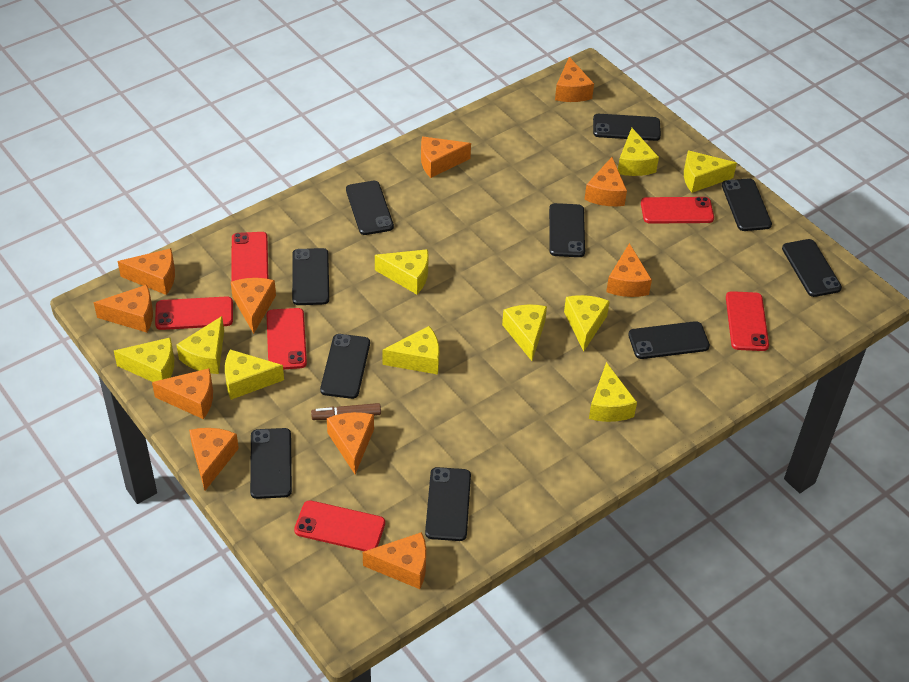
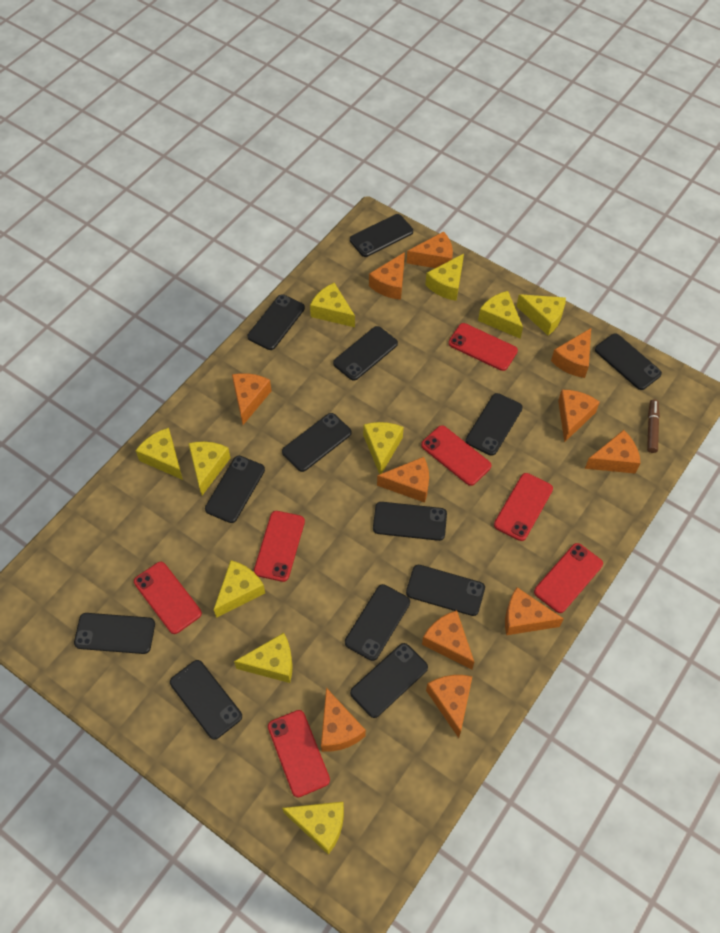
black phone: [250,428,292,499] [292,248,329,305] [320,334,370,399] [346,181,394,235] [425,467,471,541] [549,203,585,257] [593,114,661,141] [628,321,710,359] [722,178,772,231] [782,239,842,297] = 10 -> [74,613,155,654] [170,660,242,740] [205,456,265,523] [248,294,305,350] [282,413,352,472] [333,326,398,381] [345,584,410,661] [350,214,413,257] [350,643,428,718] [373,502,447,541] [406,565,485,616] [466,393,523,456] [595,333,662,390] = 13
red phone: [155,296,233,330] [232,232,268,281] [267,308,307,369] [294,500,385,551] [641,197,714,224] [726,291,769,351] = 6 -> [134,562,202,634] [254,511,305,582] [268,710,330,797] [421,425,491,486] [448,323,518,371] [494,473,553,541] [534,543,603,613] = 7

